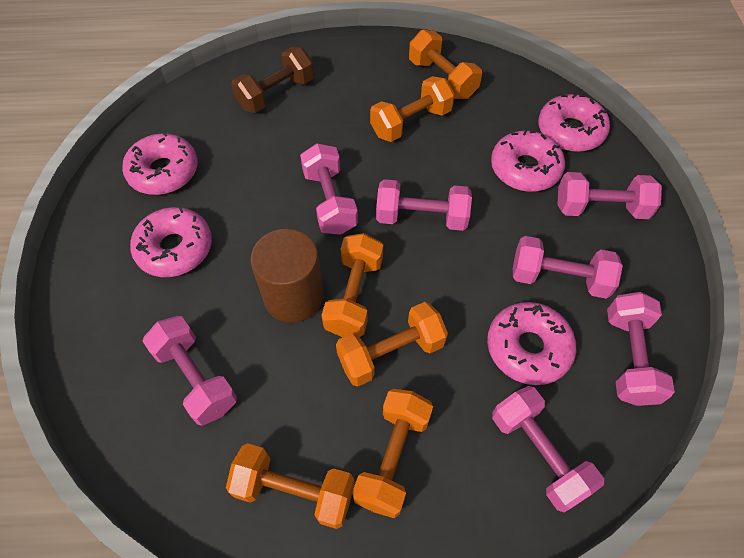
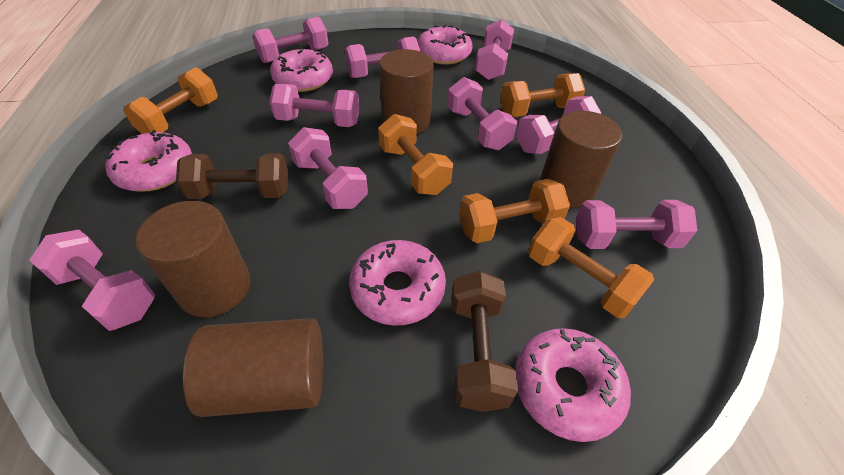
brown cylinder: [251,229,324,323] = 1 -> [136,201,251,317] [183,318,323,417] [379,49,433,134] [540,111,622,207] = 4
brown dumbbell: [231,47,314,113] = 1 -> [176,153,288,199] [451,271,518,412] = 2
orange dumbbell: [226,443,355,529] [322,233,383,337] [336,302,448,386] [352,389,433,518] [370,76,455,142] [409,29,482,99] = 6 -> [123,67,218,134] [378,114,453,195] [459,179,570,243] [500,73,585,117] [528,217,654,318] = 5
pink dumbbell: [143,316,237,426] [300,143,358,235] [376,179,472,231] [492,386,604,512] [513,236,623,299] [557,172,662,219] [607,292,675,406] = 7 -> [29,229,155,331] [252,17,328,63] [269,84,359,127] [288,127,368,209] [345,36,420,78] [447,77,517,150] [475,20,515,80] [516,96,601,154] [576,200,697,249] = 9

